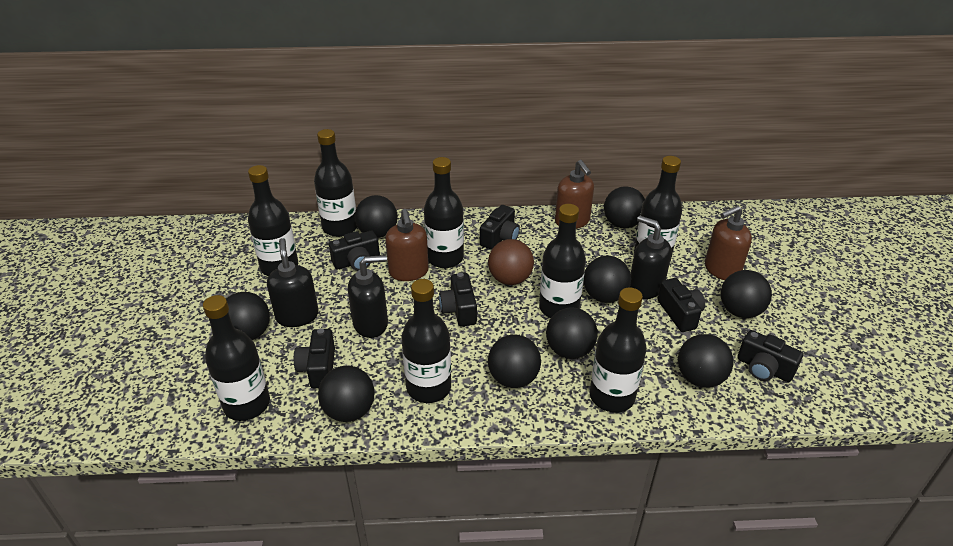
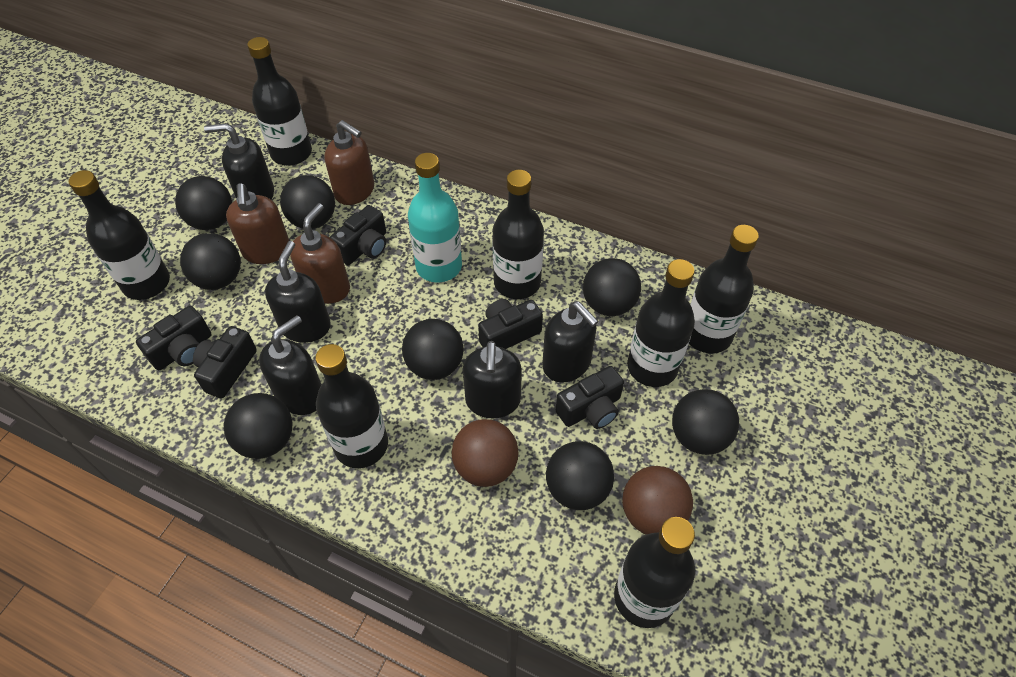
black ball: [226,292,270,340] [318,366,374,422] [355,195,398,238] [488,334,541,388] [546,307,598,359] [583,256,631,303] [604,186,645,228] [678,334,733,388] [720,270,772,318] = 9 -> [175,176,232,230] [180,233,241,290] [224,393,293,459] [280,175,335,229] [402,319,464,380] [546,441,614,510] [583,258,641,316] [672,389,739,455] = 8
black bottle: [203,295,270,421] [248,165,298,276] [314,129,357,237] [401,279,451,403] [424,157,464,268] [539,204,586,318] [590,287,646,413] [634,156,682,261] = 8 -> [69,170,170,300] [247,37,312,166] [315,344,388,468] [492,170,544,299] [614,517,695,628] [627,259,695,387] [689,225,759,354] = 7
black camera: [294,328,335,388] [329,231,380,271] [439,273,477,326] [480,205,520,250] [658,278,705,332] [737,330,803,382] = 6 -> [136,306,212,370] [193,326,257,398] [330,205,386,265] [478,299,543,349] [556,366,624,429] = 5
black soap dispenser: [267,238,319,327] [348,255,388,338] [630,216,672,299] = 3 -> [204,123,274,200] [259,315,322,415] [265,241,331,343] [463,341,522,418] [542,302,598,382] = 5
brown ball: [488,239,534,285] = 1 -> [452,419,519,487] [622,466,693,535] = 2
turquoise bottle: none = 0 -> [408,153,462,283] = 1

